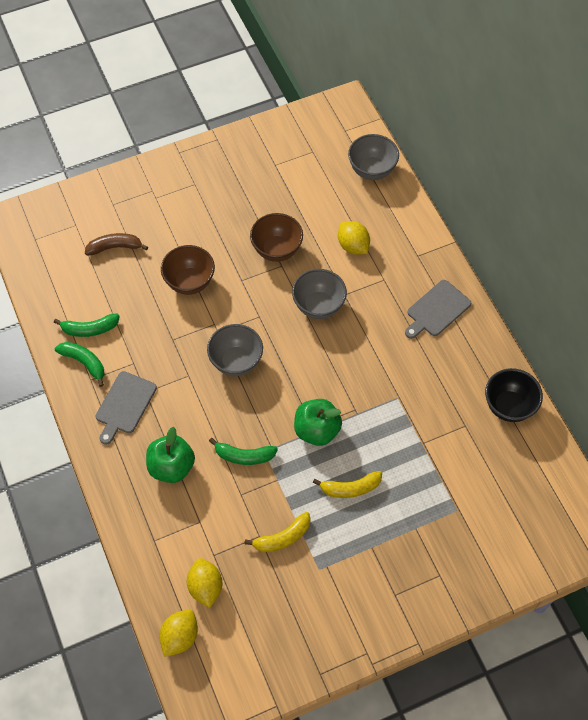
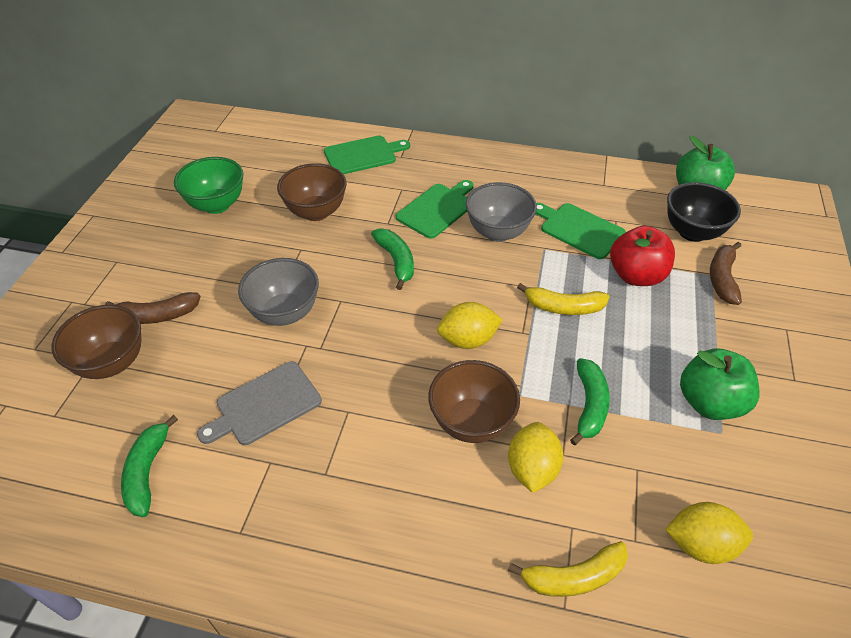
brown banana: [85,233,148,255] = 1 -> [105,292,201,324] [710,242,742,305] = 2
brown bowl: [161,245,215,295] [250,213,303,262] = 2 -> [51,305,141,379] [277,163,347,221] [428,360,520,443] = 3
green bowl: none = 0 -> [174,157,243,214] = 1
green cutting board: none = 0 -> [324,136,410,174] [396,180,473,239] [536,203,626,259] = 3
grey bowl: [207,324,263,376] [292,269,347,319] [348,134,399,180] = 3 -> [238,258,319,326] [466,182,537,242] = 2
grey cutting board: [96,371,157,445] [405,280,471,339] = 2 -> [197,361,322,445] = 1
red apple: none = 0 -> [610,226,675,286] = 1

